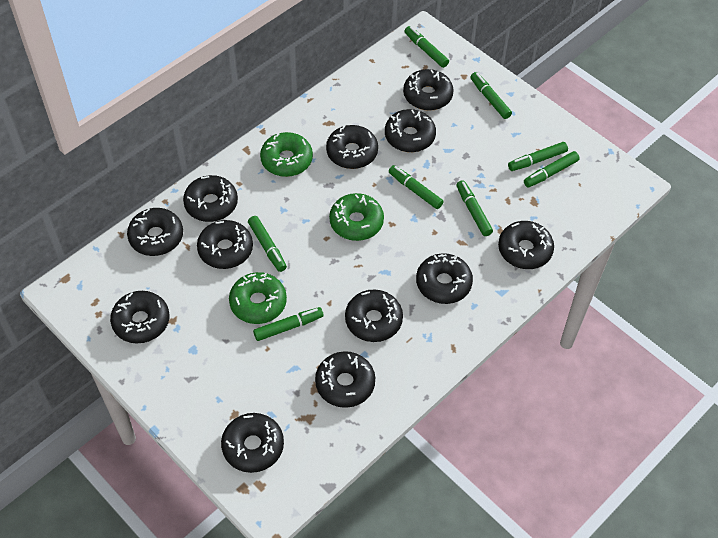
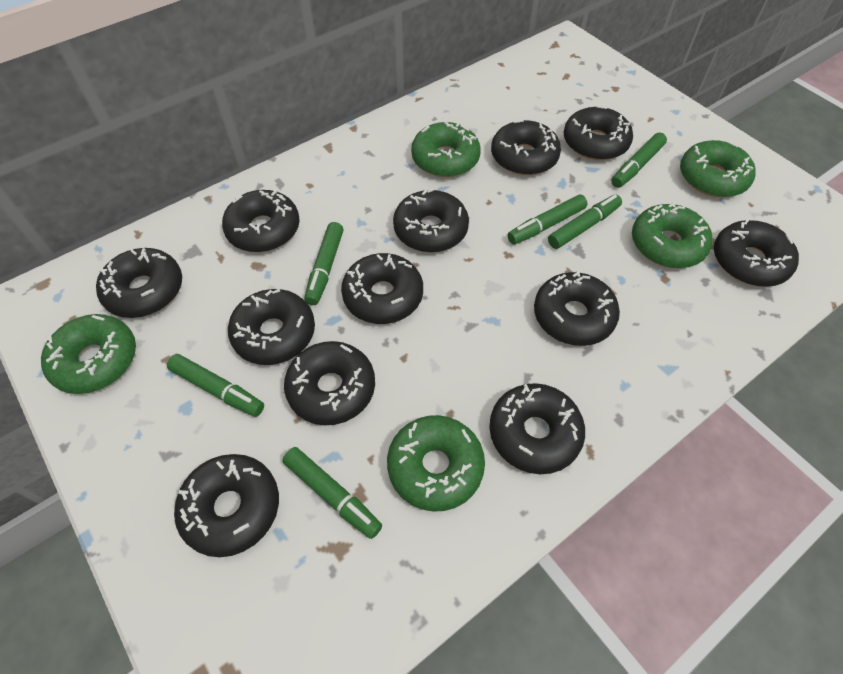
green donut: [229,272,287,324] [260,132,313,177] [329,193,384,241] = 3 -> [41,314,136,394] [387,415,485,512] [411,122,481,177] [632,202,713,268] [680,140,756,197] = 5
green marker: [248,216,287,272] [253,307,324,341] [389,165,443,209] [405,26,449,68] [456,180,493,236] [470,72,512,119] [508,142,568,171] [524,151,580,188] = 8 -> [167,354,264,417] [282,447,382,539] [304,222,343,305] [508,194,587,244] [548,195,622,249] [611,133,667,188] = 6

